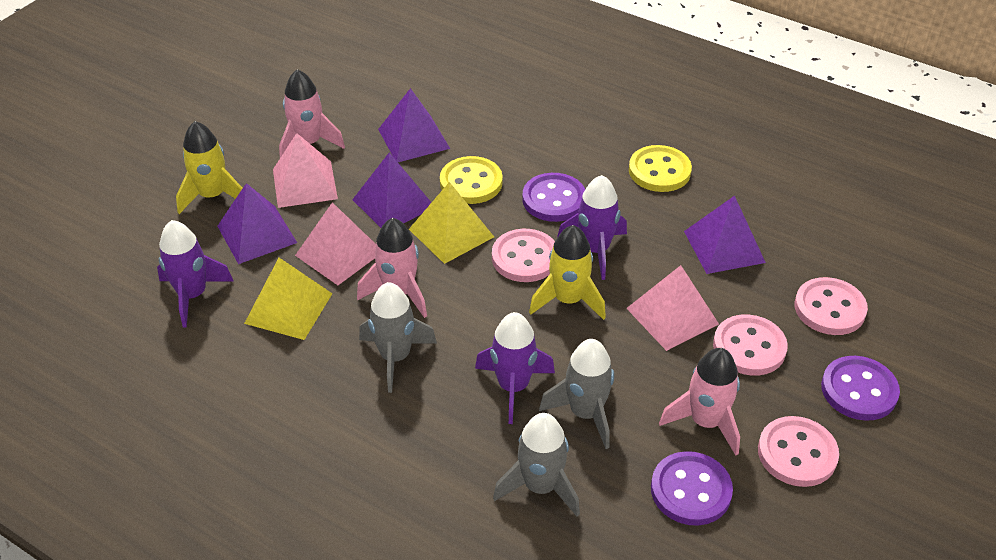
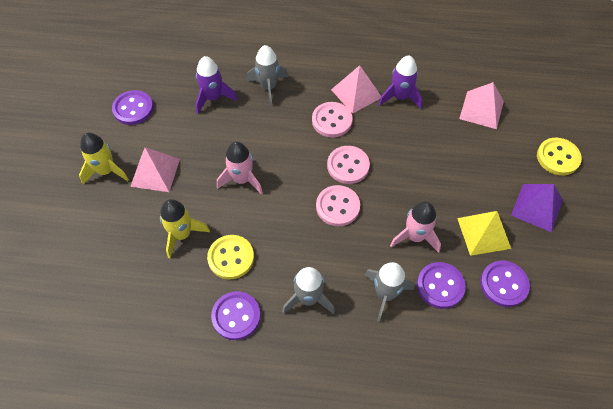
pink button: [492,229,555,282] [713,315,788,376] [758,416,839,487] [795,277,868,335] = 4 -> [312,102,352,137] [316,185,360,226] [327,146,370,184] = 3
pink rocket: [279,69,345,158] [357,218,427,318] [659,348,740,456] = 3 -> [217,142,263,195] [390,201,441,253] = 2
purple button: [522,173,585,222] [651,451,733,526] [821,356,900,421] = 3 -> [112,90,154,125] [211,291,261,340] [417,262,466,309] [480,261,530,307] = 4
purple pyramid: [217,183,297,264] [352,153,432,228] [378,88,450,162] [684,196,766,274] = 4 -> [511,184,563,233] = 1
purple rocket: [157,220,234,328] [475,312,555,424] [557,175,627,280] = 3 -> [196,56,237,114] [379,56,422,109] = 2
yellow pyramid: [244,258,332,340] [409,182,494,264] = 2 -> [457,211,511,256] = 1

